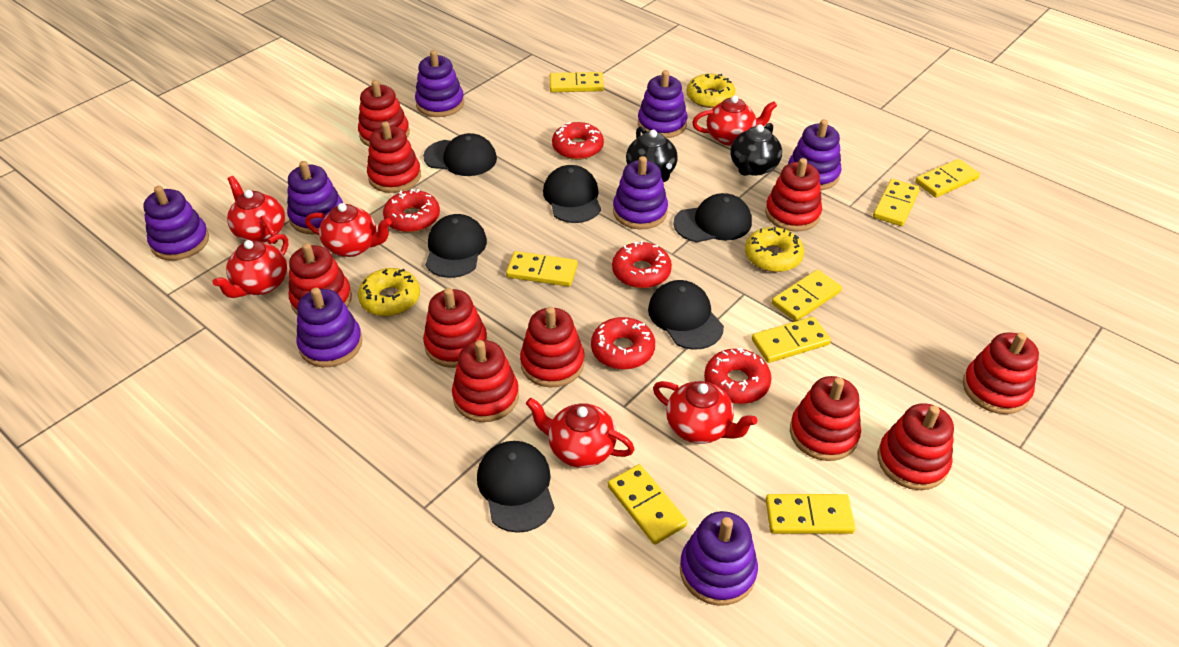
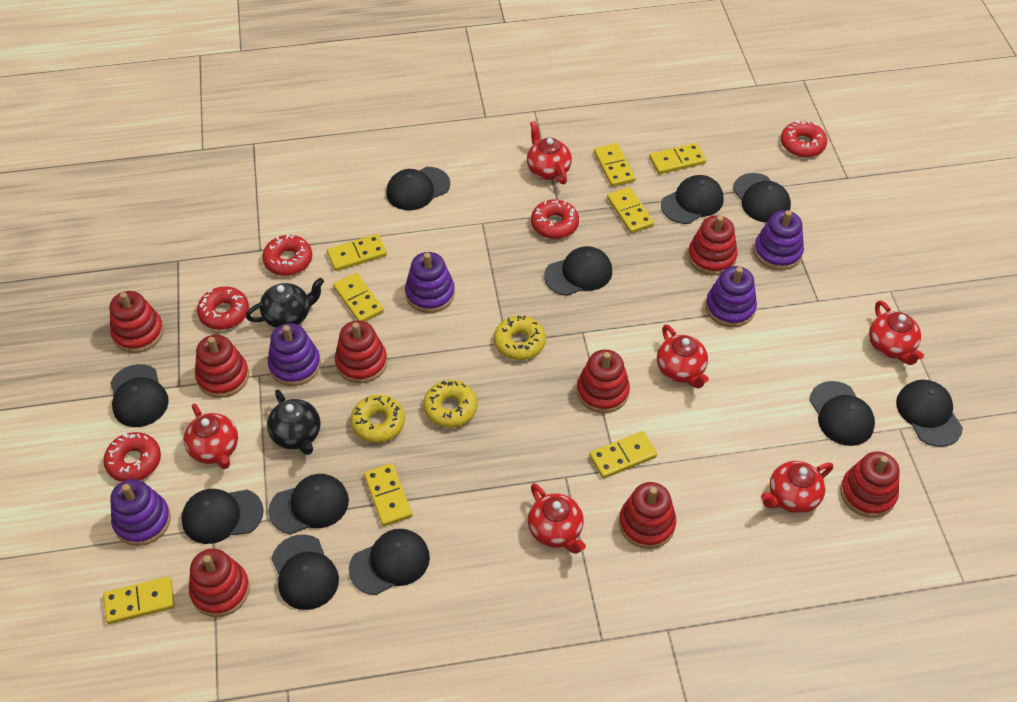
black cap: [423,133,497,176] [425,214,487,278] [477,441,555,533] [543,165,601,223] [648,280,724,350] [673,193,752,242] = 6 -> [110,364,169,427] [181,489,264,544] [268,474,349,534] [271,534,339,610] [349,529,430,595] [386,167,450,210] [544,246,612,296] [661,175,724,224] [733,173,791,223] [809,381,875,446] [896,380,963,447] = 11
purple stacking toy: [143,186,209,261] [287,161,343,234] [296,288,363,367] [415,50,464,117] [613,156,668,229] [638,70,687,138] [680,511,758,606] [788,119,842,190] = 8 -> [110,479,171,546] [268,323,321,386] [405,252,455,313] [705,266,757,327] [754,210,804,270] = 5
red stacking toy: [289,243,352,315] [358,80,410,147] [367,121,421,193] [423,288,487,368] [452,340,519,422] [520,307,584,387] [765,158,822,232] [790,376,861,461] [877,403,954,490] [963,332,1039,414] = 10 -> [110,291,164,353] [189,549,250,617] [195,335,249,398] [335,321,387,383] [577,350,630,413] [619,482,676,549] [688,215,737,275] [840,451,899,518] = 8

